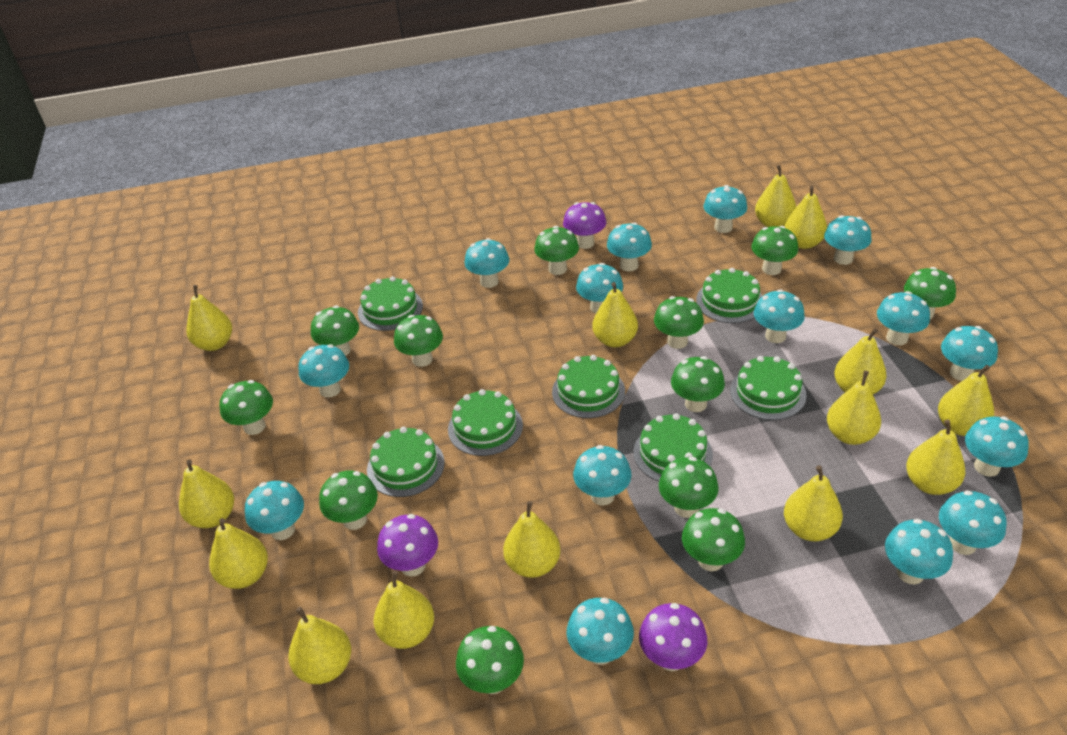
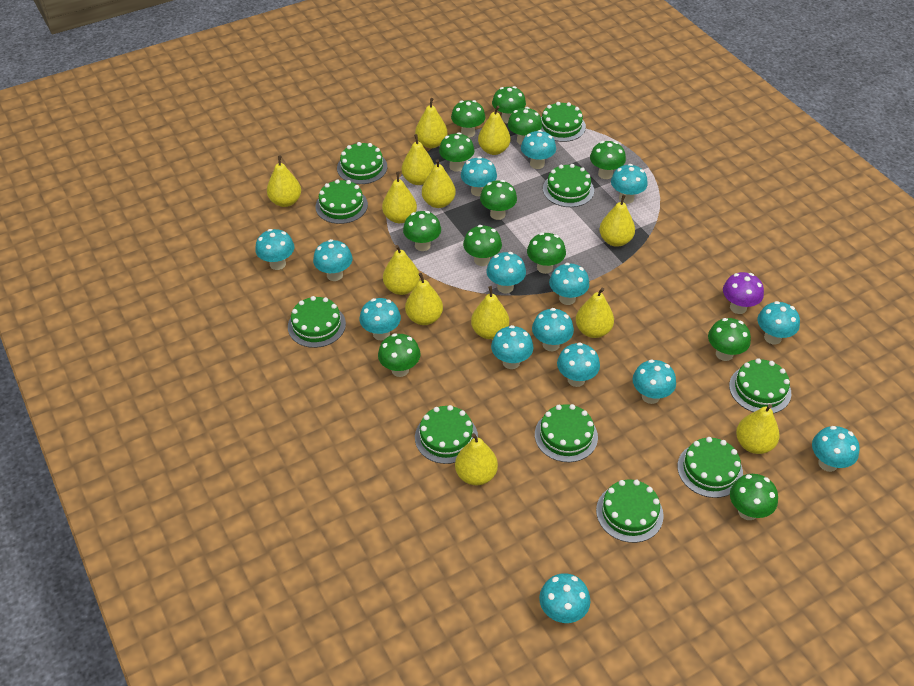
green cake: [358,276,423,331] [367,427,445,497] [448,389,523,456] [552,355,625,418] [633,413,713,481] [696,268,762,323] [730,356,807,420] = 7 -> [288,296,346,348] [315,179,368,224] [337,142,387,184] [415,405,478,464] [535,404,598,462] [541,102,586,142] [543,164,594,207] [596,480,664,543] [677,437,743,498] [729,358,791,413] = 10
purple mushroom: [377,514,438,577] [563,202,606,249] [639,603,707,671] = 3 -> [723,272,764,314] = 1
yellow pear: [179,459,234,528] [186,285,232,351] [209,518,268,589] [288,607,351,684] [374,571,434,649] [503,501,560,578] [593,282,638,347] [755,165,796,227] [784,465,843,541] [785,186,827,249] [827,371,881,445] [834,329,887,394] [906,420,965,495] [938,365,994,436] = 14 -> [267,155,301,207] [382,172,417,223] [383,245,420,295] [402,134,434,185] [405,273,443,325] [415,98,447,148] [422,159,456,208] [455,433,498,485] [471,286,509,339] [478,106,511,155] [576,288,614,338] [599,195,635,247] [736,404,780,454] = 13

